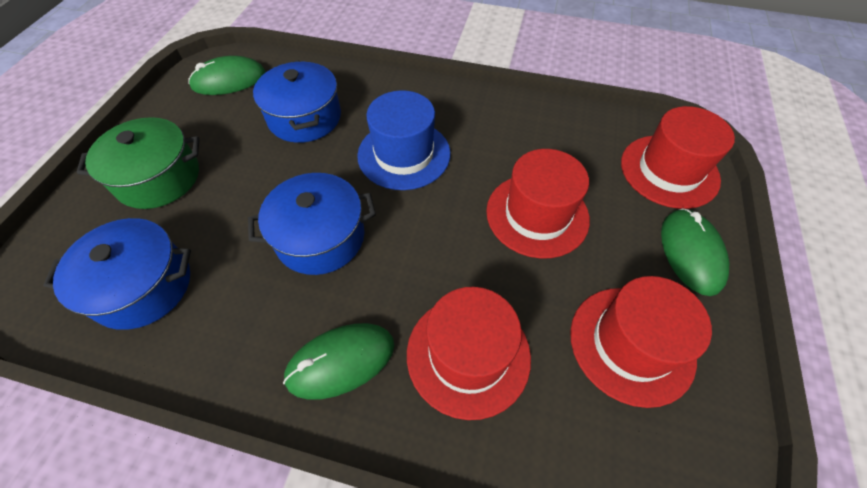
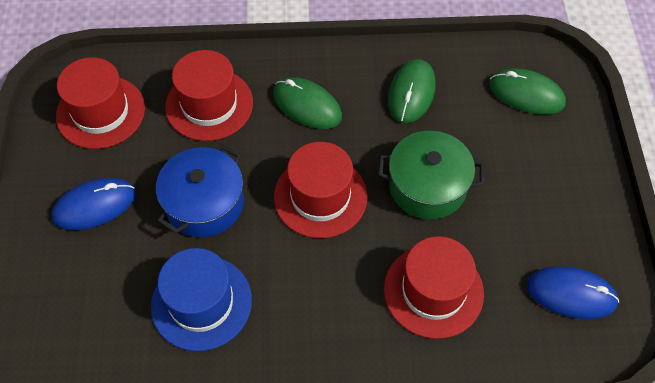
blue mouse: none = 0 -> [52,178,136,230] [527,266,619,319] = 2
blue pot: [43,218,191,330] [248,173,376,275] [253,60,341,143] = 3 -> [156,144,244,238] = 1

